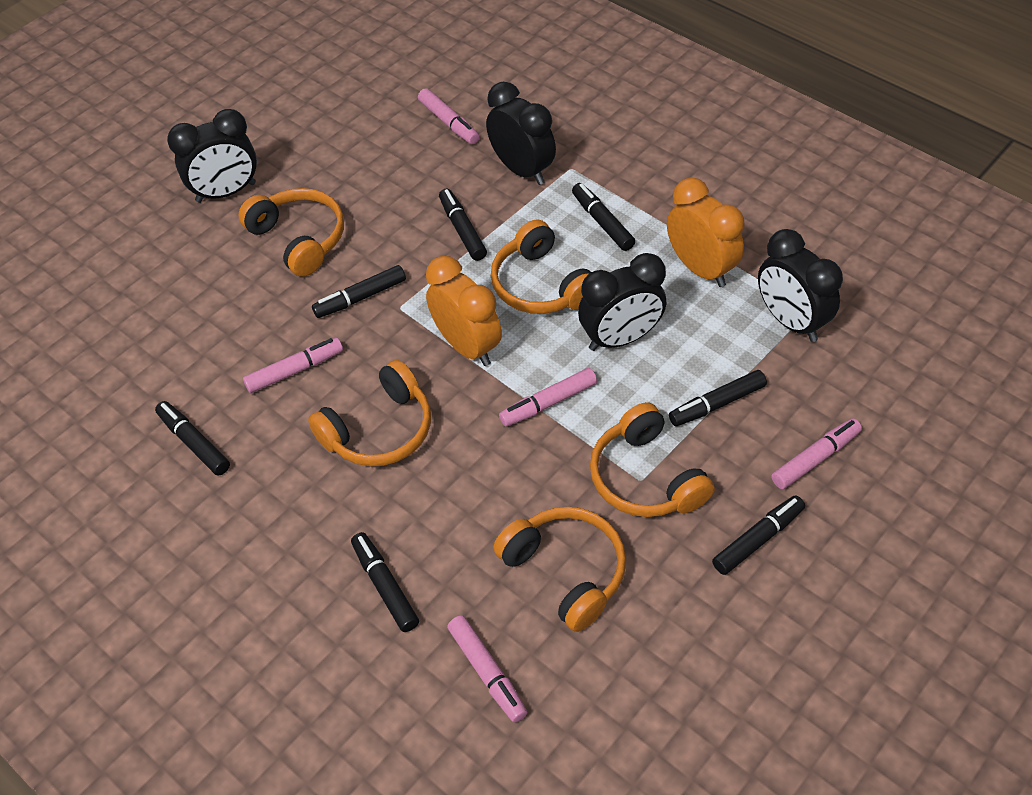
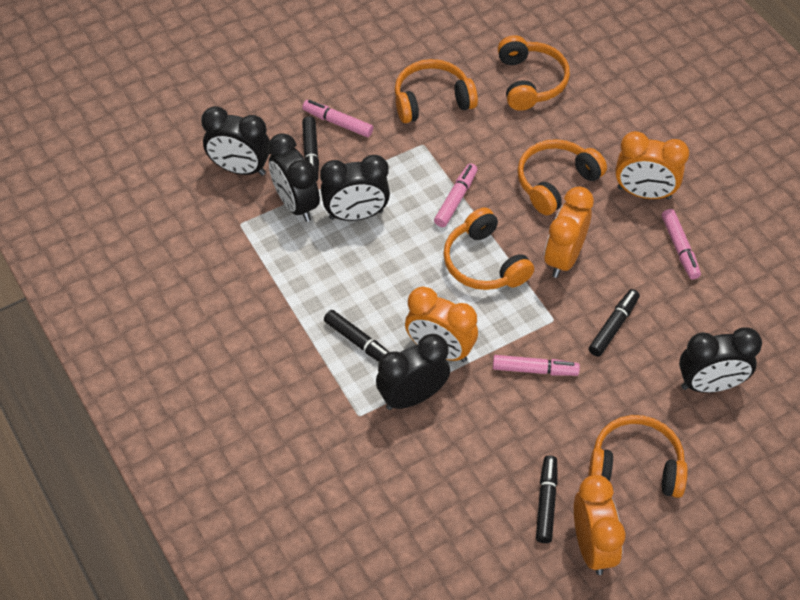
black clock: [167,109,257,203] [486,82,556,185] [578,253,666,351] [758,229,843,342] = 4 -> [201,106,270,176] [268,133,320,222] [320,155,390,221] [376,334,450,410] [679,327,762,393] = 5
black marker: [155,401,230,476] [312,265,406,318] [351,532,419,632] [439,189,487,261] [572,183,635,251] [669,370,767,426] [712,495,805,575] = 7 -> [302,116,319,182] [324,310,389,361] [536,455,557,543] [589,289,640,357] = 4
orange clock: [426,256,502,366] [667,177,745,287] = 2 -> [405,286,478,362] [544,186,594,278] [574,475,626,575] [615,131,689,199] = 4
pink marker: [243,337,343,393] [418,88,480,144] [447,615,527,723] [499,368,597,427] [771,418,862,489] = 5 -> [302,100,373,137] [434,163,477,227] [493,355,580,376] [662,209,701,280] = 4

